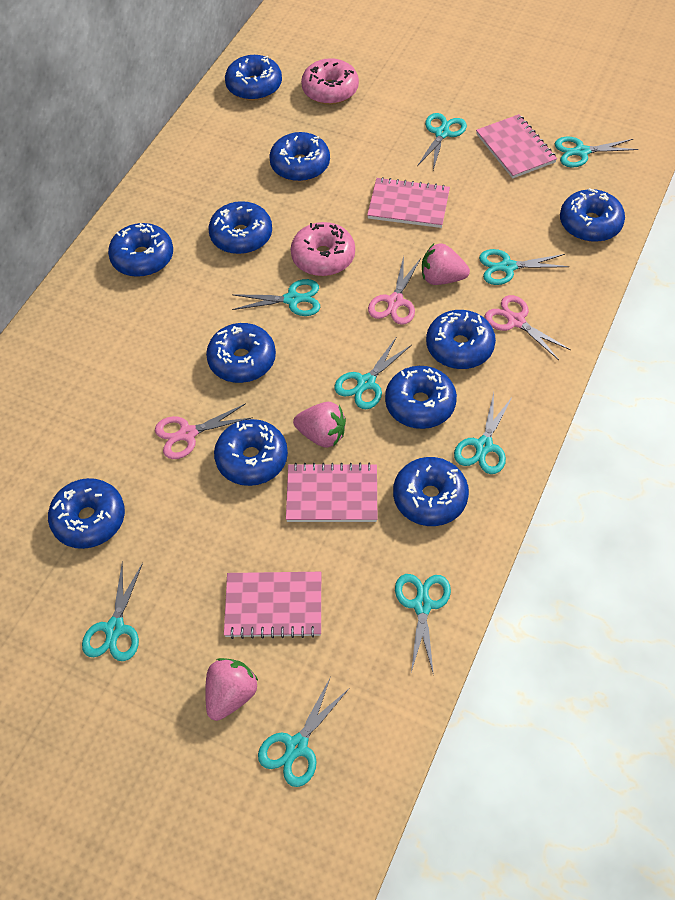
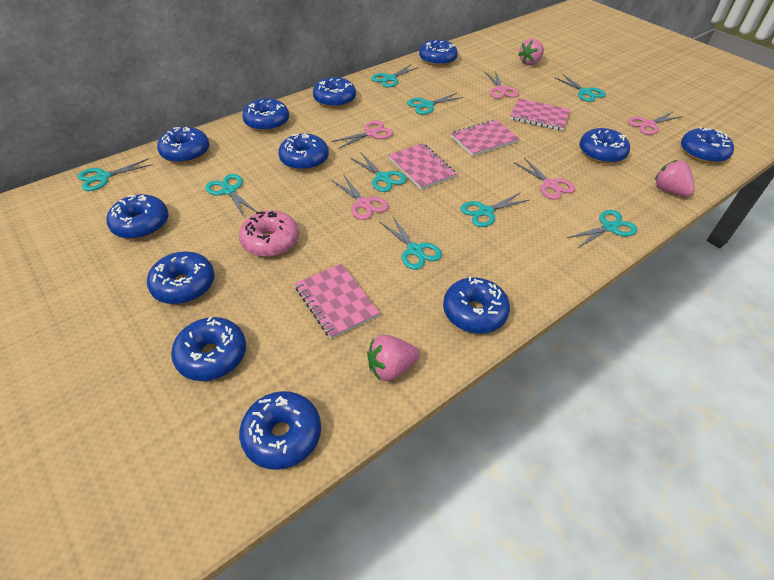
blue donut: [48,478,125,549] [108,223,173,277] [206,323,276,383] [209,201,272,254] [214,419,288,486] [225,55,282,101] [269,132,330,182] [385,366,457,429] [393,457,469,526] [426,310,496,369] [560,188,625,242] = 11 -> [106,194,169,239] [147,251,215,304] [157,127,209,163] [171,316,246,381] [239,391,321,470] [242,98,289,132] [278,133,329,171] [313,77,356,108] [419,40,458,66] [443,276,510,334] [579,128,630,164] [681,127,734,163] = 12
pink donut: [291,222,355,276] [301,58,359,105] = 2 -> [239,210,299,257] = 1
pink scissors: [155,403,253,459] [368,256,421,325] [485,295,571,360] = 3 -> [331,120,393,149] [332,175,388,220] [485,71,519,99] [514,158,575,200] [628,112,683,135] = 5

